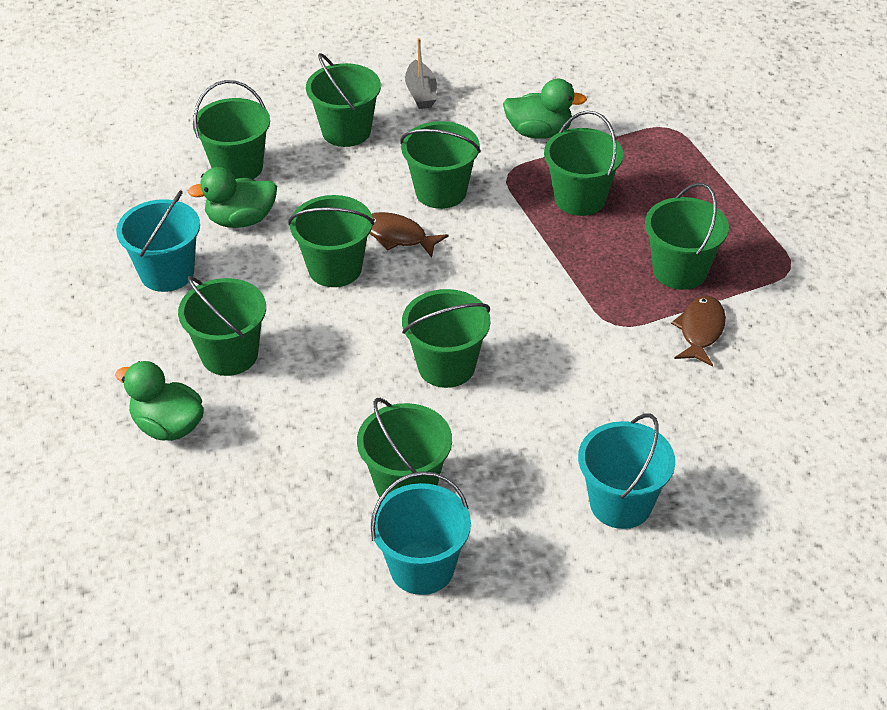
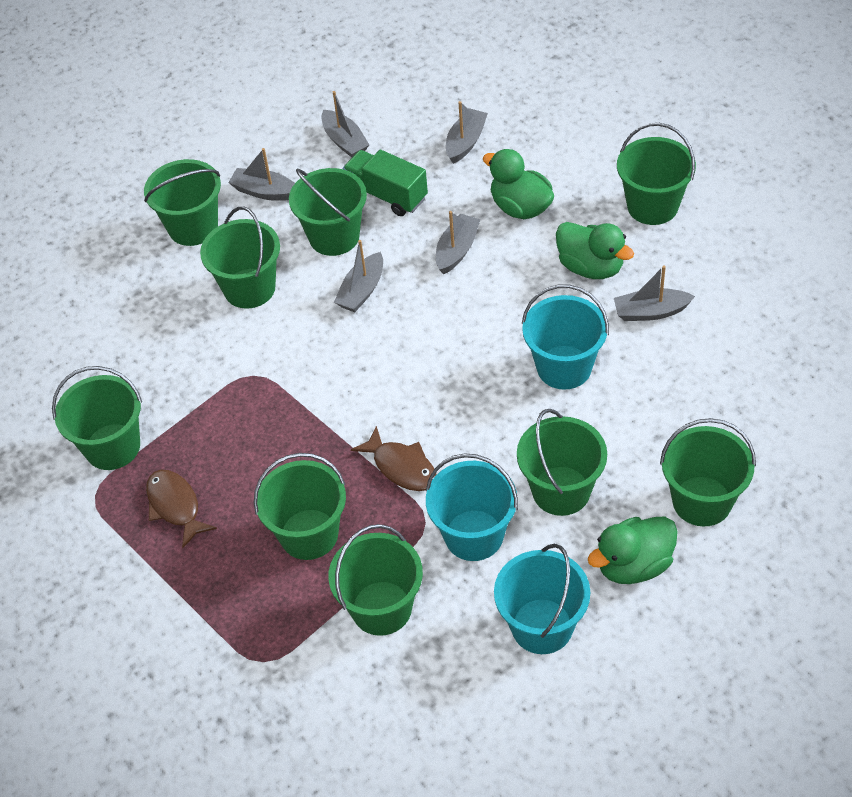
green truck: none = 0 -> [342,150,428,216] = 1
grey boat: [405,38,437,109] = 1 -> [228,148,295,201] [321,91,369,157] [334,240,383,312] [436,211,481,274] [446,101,488,164] [614,265,695,321] = 6

